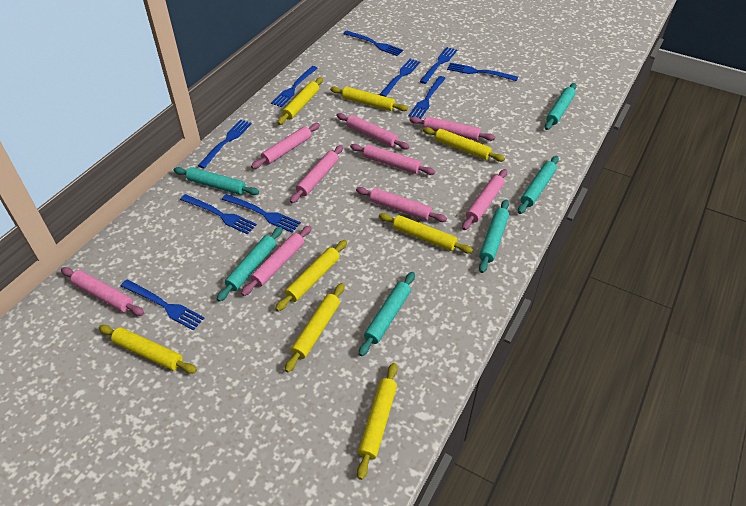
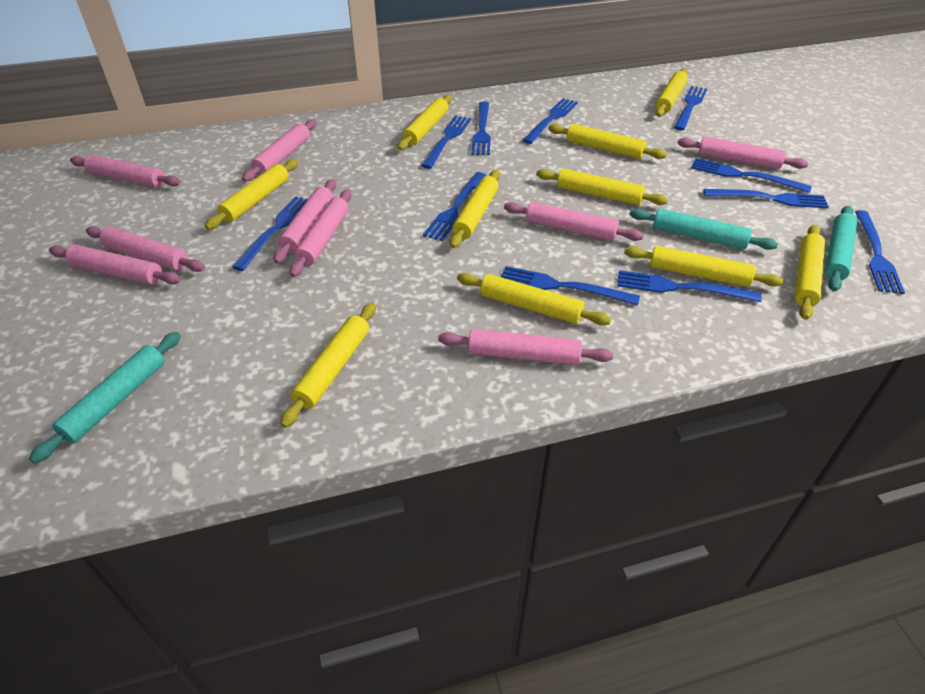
blue fork: [121,280,205,330] [180,194,257,234] [198,119,252,168] [222,194,301,233] [271,66,318,107] [343,31,403,56] [379,59,420,97] [409,76,446,119] [420,47,457,84] [447,63,518,81] = 10 -> [232,196,308,271] [421,116,471,169] [423,172,486,241] [471,101,491,155] [501,266,640,306] [522,98,578,144] [617,270,762,302] [674,86,707,131] [691,158,812,193] [704,189,829,208] [855,210,905,294] = 11
turquoise rolling pin: [174,167,259,195] [217,227,283,302] [359,272,415,356] [479,200,509,273] [518,156,559,214] [545,83,577,130] = 6 -> [29,332,181,463] [630,208,778,250] [825,206,857,292] = 3
yellow rolling pin: [98,325,197,374] [275,240,347,311] [278,77,323,125] [285,283,345,372] [330,86,408,111] [357,363,398,480] [379,213,473,253] [423,127,505,162] = 8 -> [205,159,298,230] [280,303,376,428] [398,95,452,150] [450,170,500,248] [457,273,611,325] [536,168,668,205] [548,124,667,159] [624,246,784,287] [655,68,688,117] [795,225,825,320] = 10

